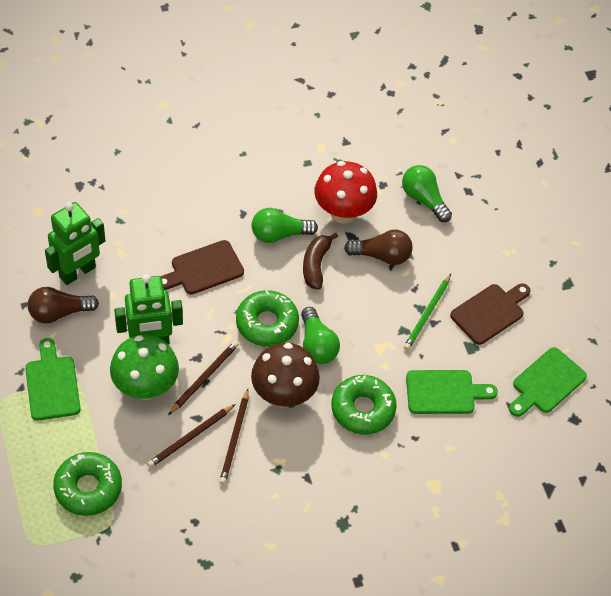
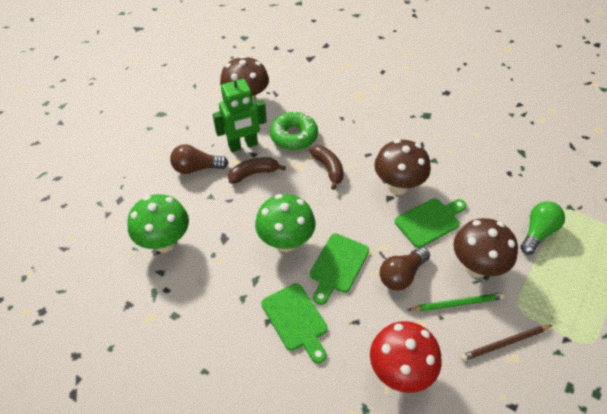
brown banana: [303,233,338,290] = 1 -> [228,157,286,184] [309,146,344,190] = 2
brown cutting board: [161,240,244,294] [450,283,531,345] = 2 -> none = 0
brown mushroom: [251,343,320,407] = 1 -> [220,56,269,104] [374,139,431,195] [453,218,518,278] = 3
brown pencil: [147,404,235,468] [168,341,239,415] [219,389,249,484] = 3 -> [460,325,552,361] = 1
green donut: [53,452,122,516] [236,290,299,347] [331,375,397,434] = 3 -> [270,111,318,150] = 1
green light bulb: [251,208,318,243] [301,307,340,364] [402,165,452,222] = 3 -> [520,201,565,254] = 1
green mushroom: [110,335,179,400] = 1 -> [128,194,189,252] [255,194,315,252] = 2
green robot: [45,202,105,285] [114,274,183,345] = 2 -> [213,73,267,152] = 1

